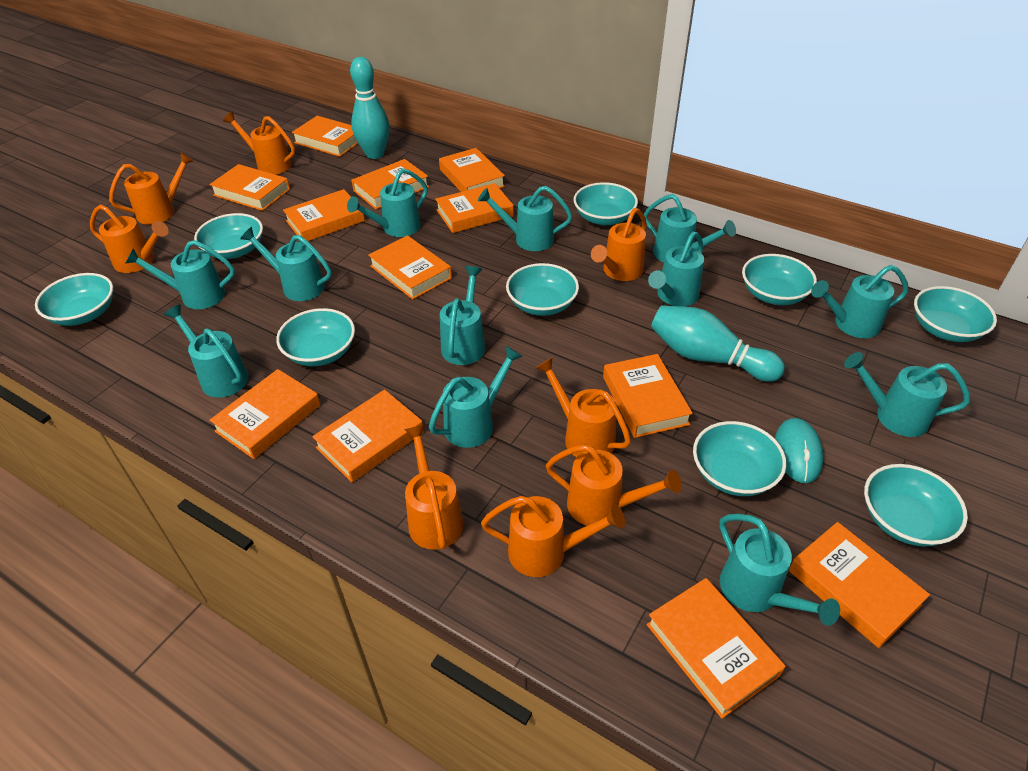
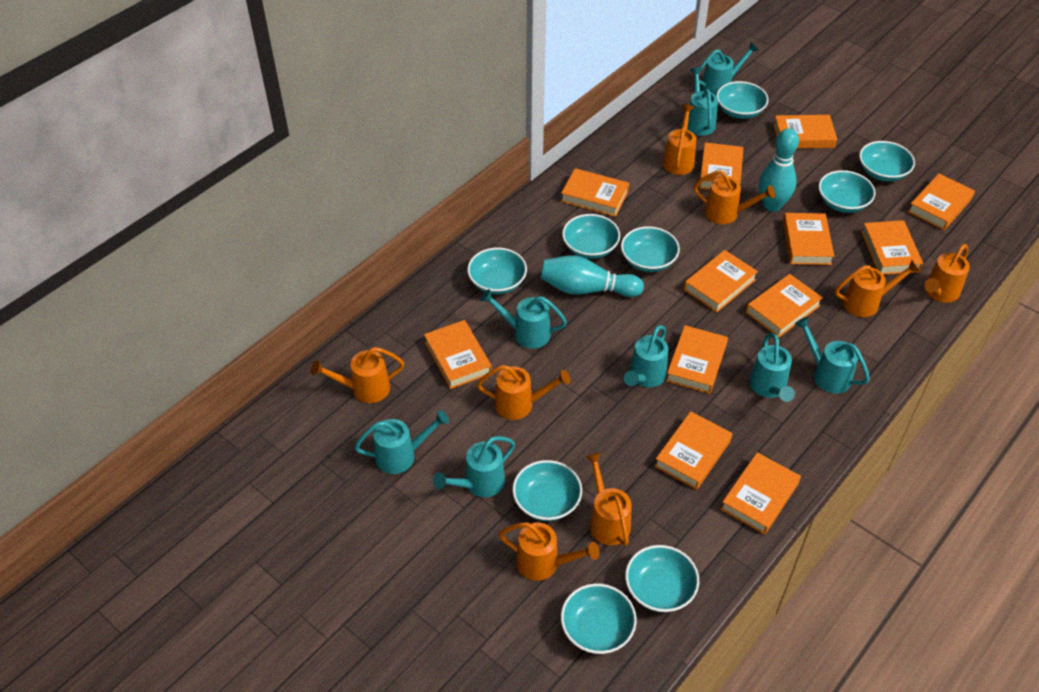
turquoise mouse: [775,418,824,483] = 1 -> none = 0
turquoise watering can: [125,240,235,309] [164,304,249,398] [240,227,331,301] [347,168,428,237] [429,346,523,448] [440,266,486,365] [478,186,572,251] [644,194,736,262] [648,232,704,306] [719,514,840,626] [811,265,908,338] [844,352,970,437] = 12 -> [354,410,449,474] [433,436,515,497] [480,289,567,349] [624,325,668,388] [687,67,718,136] [699,42,758,95] [749,333,795,402] [795,317,870,393] = 8

